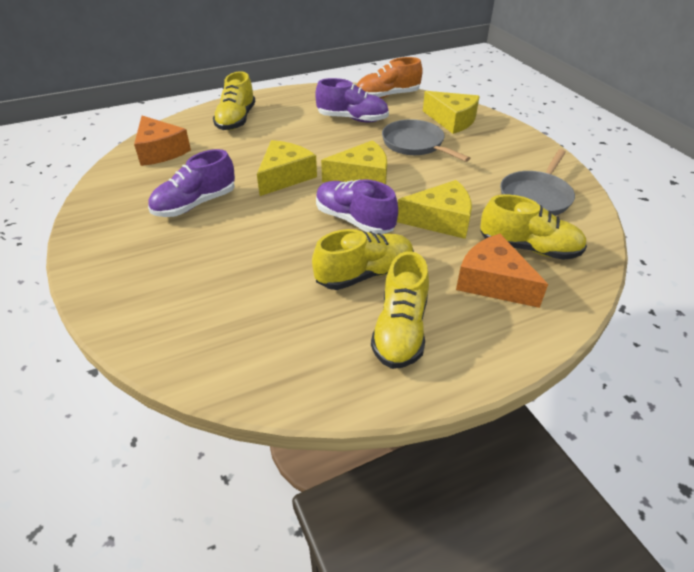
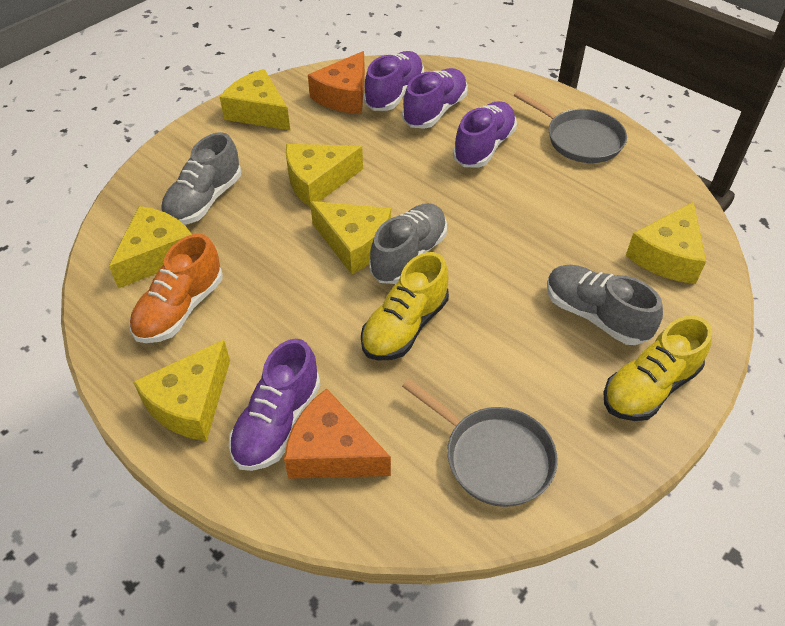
grey shoe: none = 0 -> [161,132,241,225] [369,203,447,284] [547,265,663,345] = 3
purple shoe: [148,149,235,217] [315,78,389,122] [316,179,398,234] = 3 -> [229,339,321,471] [364,51,424,111] [402,68,468,129] [453,101,517,168] = 4
yellow cheese: [257,140,317,196] [321,140,387,184] [397,180,472,239] [423,91,480,134] = 4 -> [109,206,192,289] [133,340,230,441] [220,69,290,130] [286,144,363,208] [310,201,391,274] [626,202,706,284] = 6
yellow shoe: [213,71,256,130] [312,229,414,290] [371,251,429,369] [480,194,587,260] = 4 -> [361,252,449,361] [603,315,712,421] = 2

